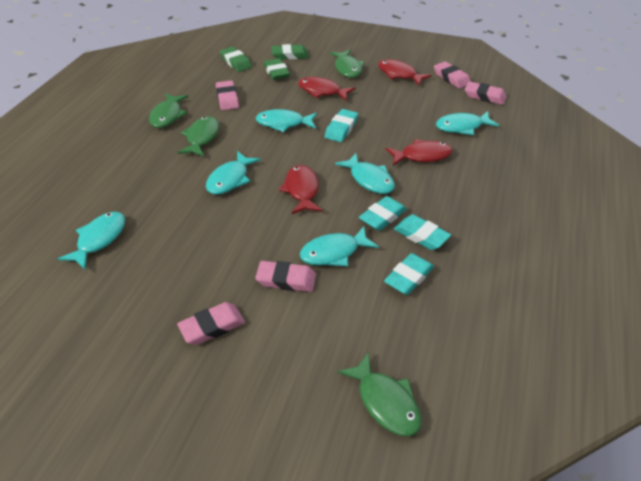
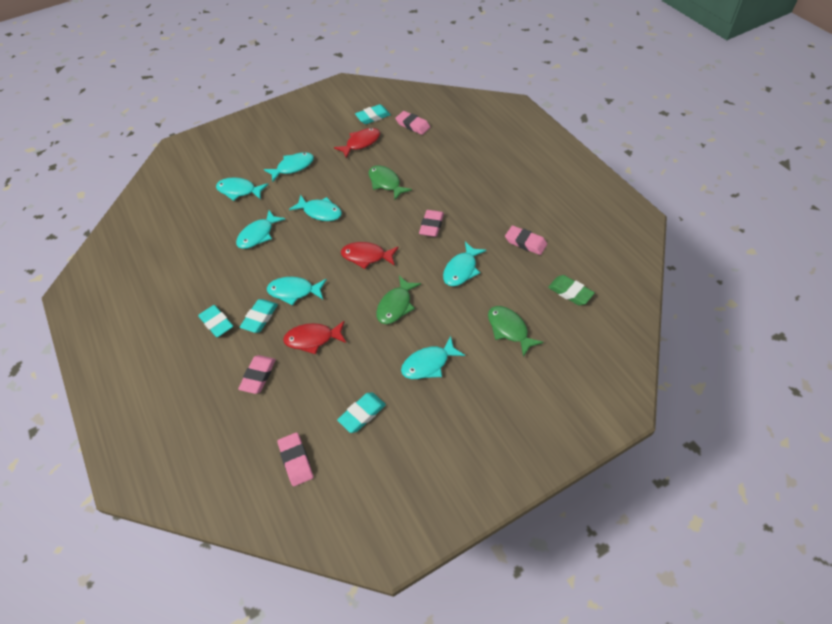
green eraser: [220,47,252,72] [263,58,290,80] [271,44,309,60] = 3 -> [548,275,595,305] = 1
green fish: [149,93,188,128] [177,116,219,157] [330,50,365,78] [337,352,422,436] = 4 -> [368,165,412,200] [376,276,421,324] [488,306,544,357] = 3
red fish: [279,165,322,214] [298,77,355,100] [378,59,432,86] [386,139,453,166] = 4 -> [283,321,346,354] [334,128,380,158] [341,242,399,269] = 3
turquoise fish: [58,212,125,269] [206,151,261,195] [256,109,317,132] [300,226,379,266] [335,153,395,194] [436,111,499,135] = 6 -> [216,177,269,201] [236,210,285,249] [264,152,314,182] [267,277,327,306] [289,195,342,221] [401,336,465,379] [443,242,486,286] = 7

